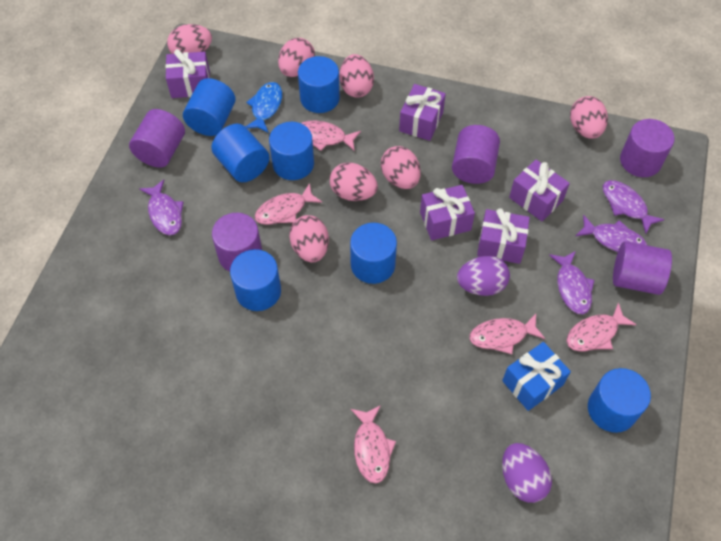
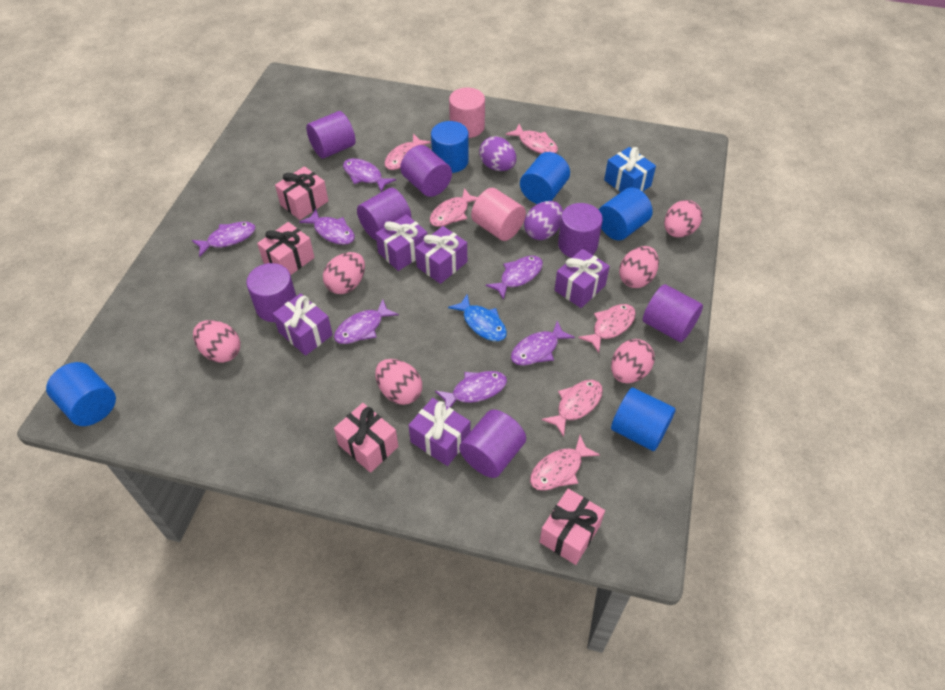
blue cylinder: [183,78,236,136] [211,124,270,182] [230,249,281,311] [269,122,314,180] [298,56,340,113] [350,223,397,284] [588,368,651,433] = 7 -> [46,362,116,426] [431,121,469,173] [520,152,570,204] [599,187,653,240] [611,388,676,451] = 5
pink cylinder: none = 0 -> [449,88,485,138] [471,188,526,241] = 2
pink egg: [167,24,212,54] [278,38,315,77] [289,215,329,263] [330,162,378,201] [339,54,374,98] [381,146,421,189] [570,96,608,139] = 7 -> [193,320,240,363] [323,252,365,294] [375,359,422,405] [611,339,655,383] [619,246,659,288] [664,200,702,238] = 6
pink fish: [255,183,322,225] [301,121,361,151] [351,405,396,483] [470,314,545,354] [566,302,637,351] = 5 -> [384,134,431,170] [430,188,478,227] [505,124,558,154] [530,435,600,491] [541,380,603,437] [578,304,636,353] = 6
pink gift: none = 0 -> [257,222,315,275] [275,166,328,220] [334,403,399,473] [539,489,605,565] = 4
purple cylinder: [129,109,185,168] [212,213,262,272] [452,125,500,184] [613,241,672,295] [620,119,674,177] = 5 -> [246,263,296,322] [306,111,356,159] [357,188,411,240] [400,145,452,197] [459,409,526,478] [558,203,603,258] [643,284,703,342] = 7
purple fish: [139,180,183,235] [549,251,595,314] [576,215,647,252] [603,180,665,234] = 4 -> [192,222,256,257] [299,209,355,245] [334,299,399,344] [343,158,396,192] [435,371,507,408] [486,256,543,300] [511,321,575,366] = 7

